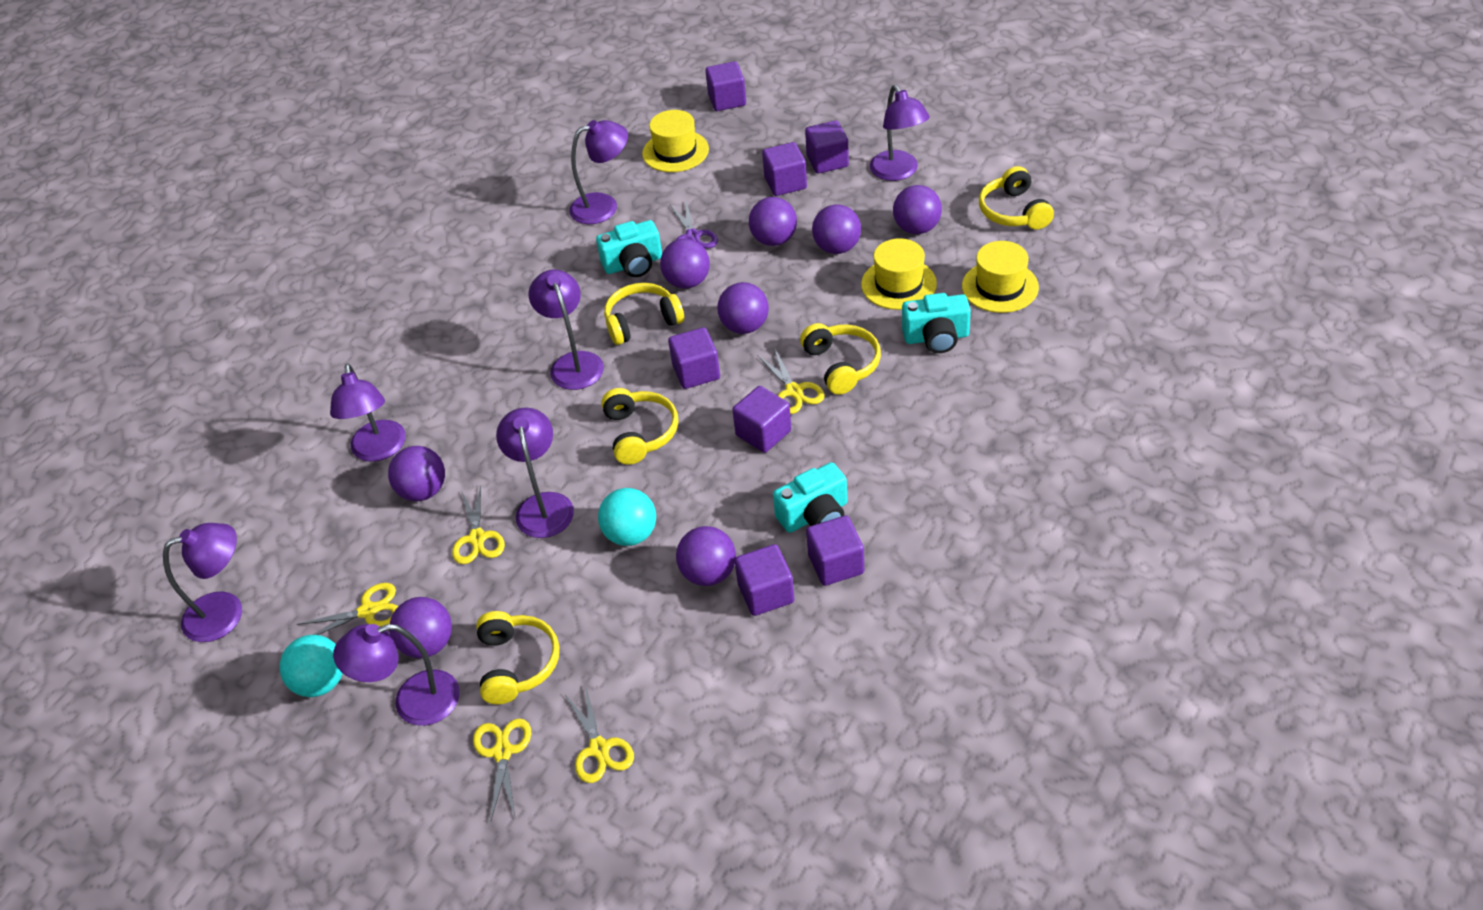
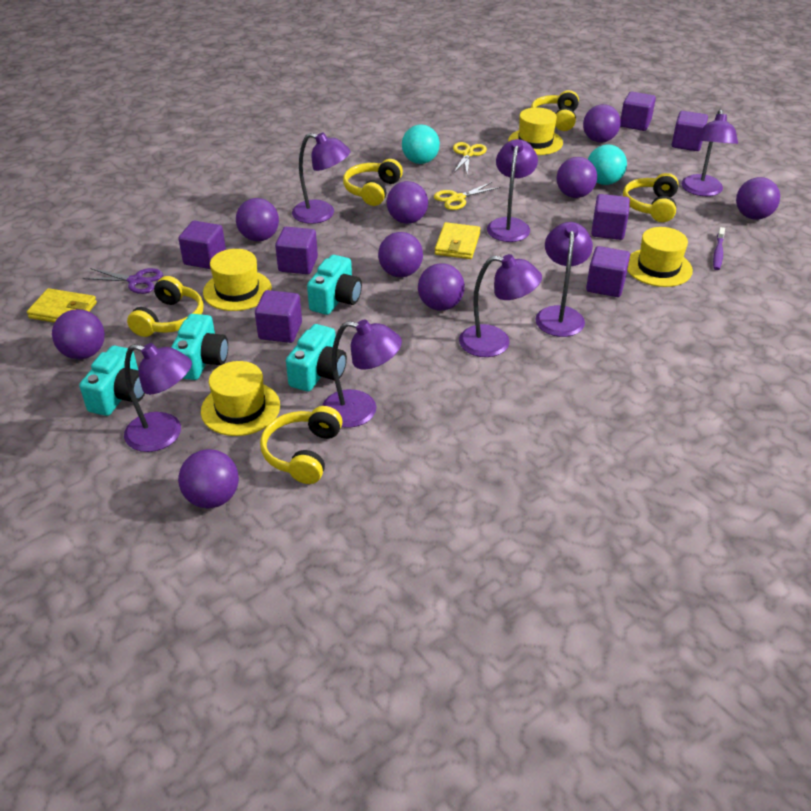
purple ball: [388,446,445,501] [389,597,452,658] [660,239,710,289] [676,526,736,586] [717,282,769,334] [749,197,797,246] [812,204,861,254] [893,185,942,234] = 8 -> [52,309,105,359] [178,449,239,508] [236,198,279,241] [378,232,423,277] [387,181,428,224] [418,263,465,311] [557,157,597,198] [583,104,621,143] [736,177,780,220] = 9
purple toothbrush: none = 0 -> [713,227,725,270] = 1
turquoise camera: [596,220,662,277] [773,462,847,533] [902,293,971,353] = 3 -> [79,346,145,416] [171,314,228,380] [286,324,347,392] [307,255,362,315] = 4
yellow hat: [642,110,709,172] [861,238,937,310] [962,241,1039,313] = 3 -> [201,361,280,436] [203,249,272,311] [508,107,563,155] [627,227,693,287] = 4
yellow scissors: [297,583,398,635] [452,485,505,564] [473,718,531,822] [564,683,634,783] [757,349,825,414] = 5 -> [434,182,501,210] [453,142,487,174] = 2
yellow wallet: none = 0 -> [27,288,97,323] [435,222,481,259] = 2

